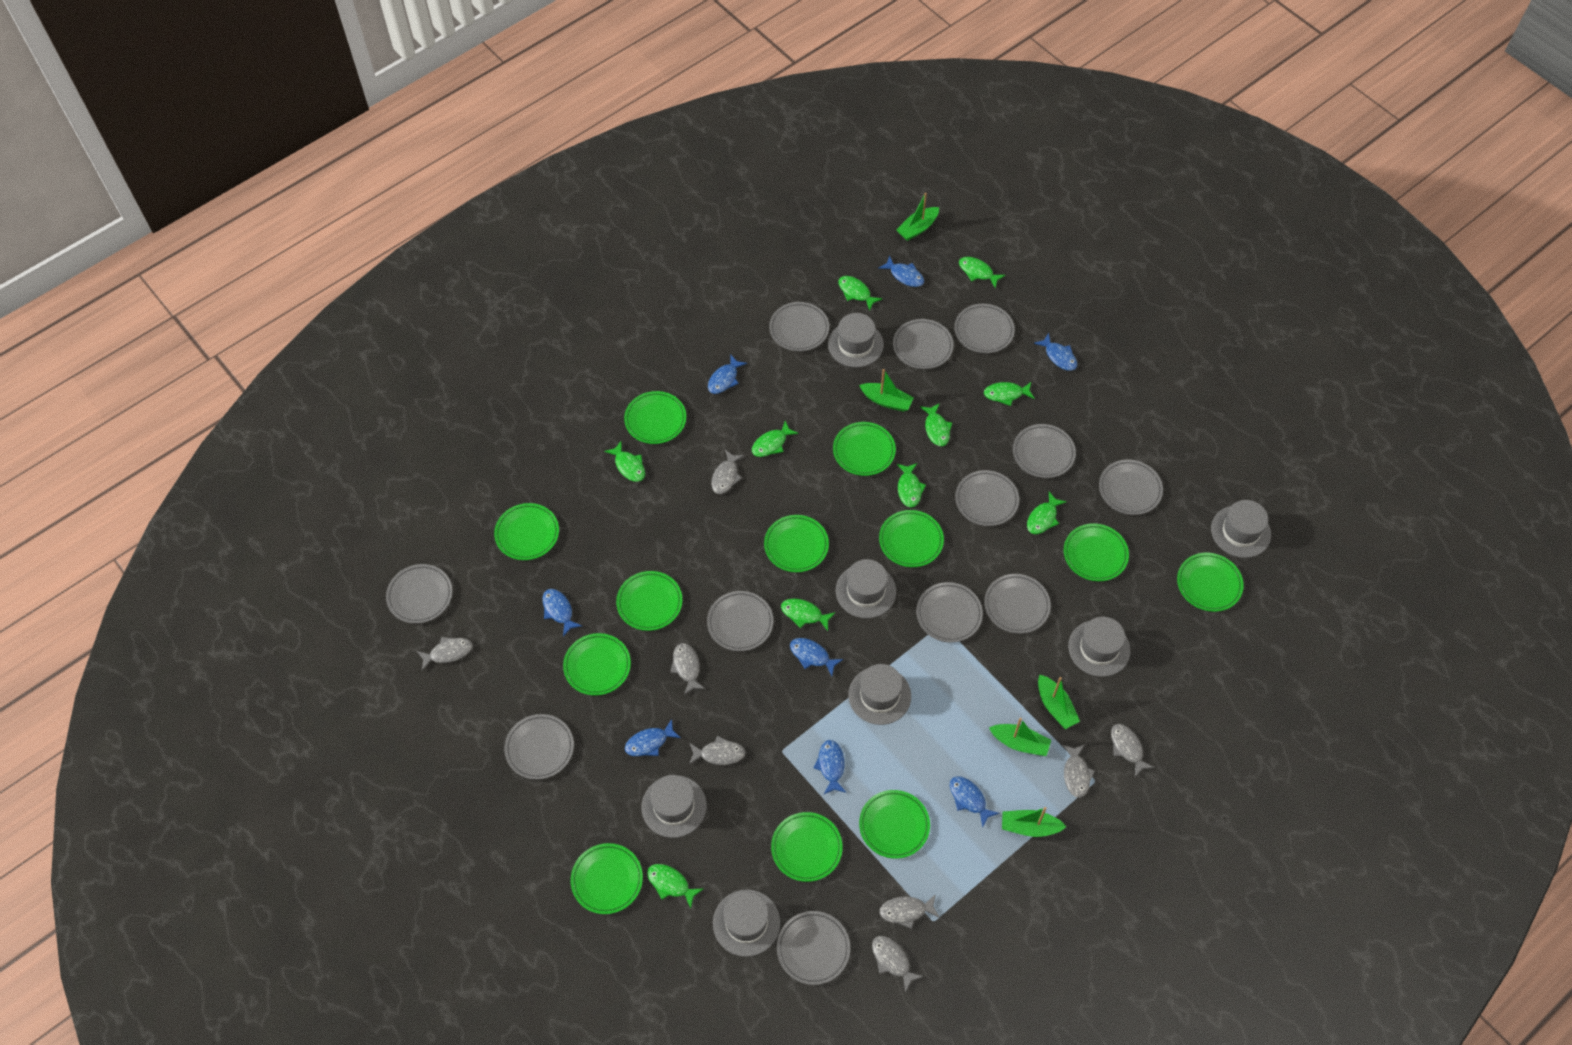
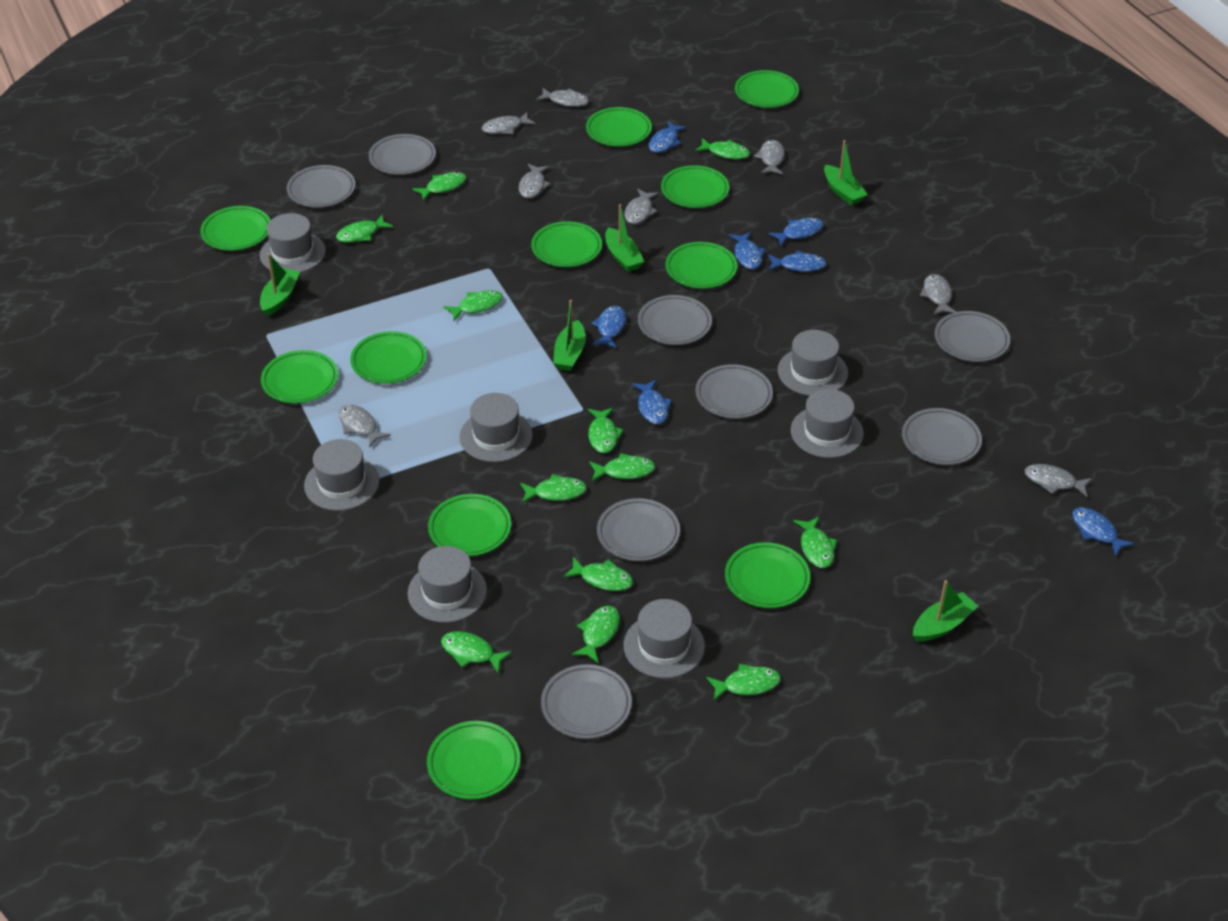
blue fish: [542,589,582,637] [625,719,681,756] [708,355,747,394] [790,638,843,676] [814,740,846,795] [878,255,924,287] [950,776,1000,828] [1034,333,1077,371] = 8 -> [591,306,626,348] [632,380,672,424] [649,121,687,153] [729,232,765,269] [768,218,824,246] [768,251,827,272] [1072,507,1135,557] = 7
green fish: [604,441,645,482] [647,864,703,909] [752,421,799,457] [781,599,835,631] [838,276,882,311] [897,463,926,508] [920,403,952,446] [959,257,1005,288] [984,382,1035,406] [1027,492,1067,534] = 10 -> [336,215,393,243] [412,172,467,201] [441,631,512,674] [443,290,503,321] [520,474,587,503] [563,557,633,591] [572,606,620,664] [588,408,624,453] [589,453,656,481] [695,138,750,159] [706,664,781,701] [793,516,837,568] = 12
green plate: [494,503,559,560] [563,633,631,696] [571,843,643,914] [616,571,682,631] [624,391,686,444] [764,515,829,572] [771,812,843,882] [833,422,896,476] [859,790,930,859] [879,510,944,567] [1064,523,1129,581] [1177,553,1243,612] = 12 -> [200,206,271,251] [261,350,338,404] [350,331,427,384] [427,721,520,800] [428,494,511,556] [531,221,602,267] [586,107,652,147] [661,165,729,208] [665,242,737,289] [725,542,810,608] [735,70,799,108] = 11
grey plate: [386,564,452,624] [504,714,574,780] [707,591,773,651] [769,302,829,352] [777,911,850,985] [893,319,954,369] [916,582,983,643] [954,304,1015,353] [955,470,1019,526] [984,574,1051,634] [1013,424,1076,478] [1099,459,1163,515] = 12 -> [287,165,355,208] [369,134,436,175] [541,664,632,739] [597,498,680,561] [638,295,712,345] [696,364,773,419] [902,408,982,465] [935,311,1010,362] = 8

